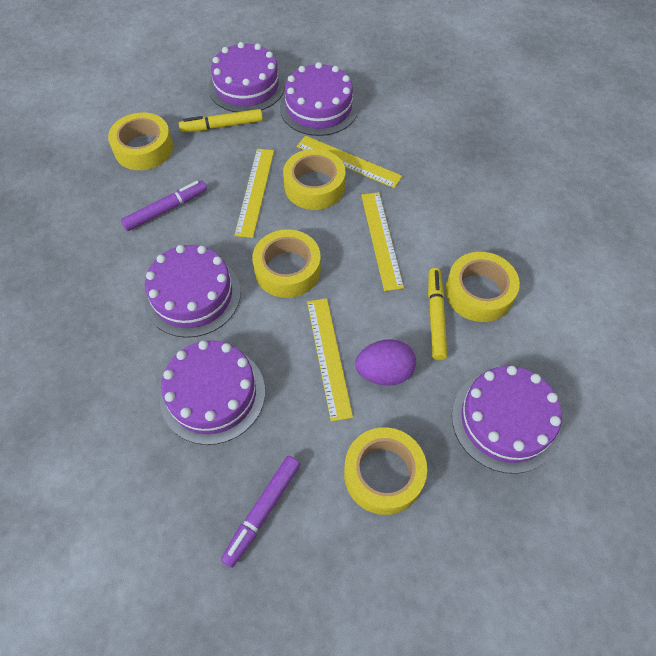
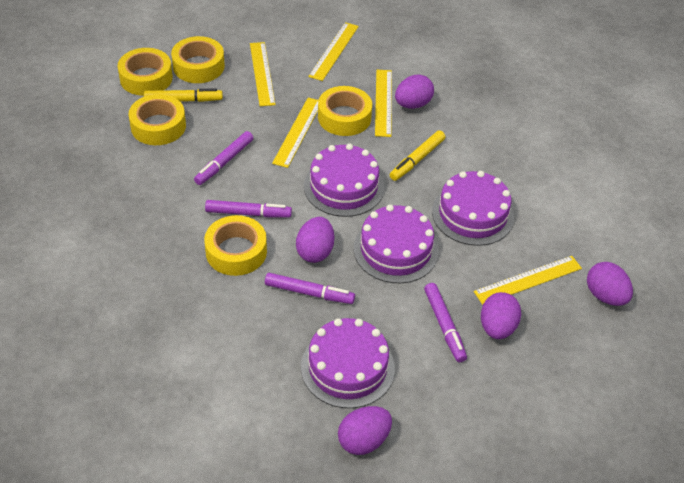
purple cake: [144,245,241,338] [160,340,265,445] [208,42,285,112] [280,62,358,136] [452,366,562,474] = 5 -> [301,318,395,408] [304,144,384,217] [354,205,439,283] [432,171,514,246] = 4
purple egg: [355,339,416,386] = 1 -> [296,217,334,263] [338,406,392,455] [395,74,434,109] [481,292,521,339] [587,262,633,306] = 5
purple marker: [121,180,207,231] [221,456,300,568] = 2 -> [194,131,253,185] [205,200,292,217] [265,273,355,304] [424,283,467,363] = 4
yellow ruler: [234,149,274,238] [297,136,402,188] [307,298,353,422] [361,192,404,291] = 4 -> [250,42,276,106] [272,98,319,168] [308,22,359,81] [375,70,392,137] [474,256,582,305] = 5

